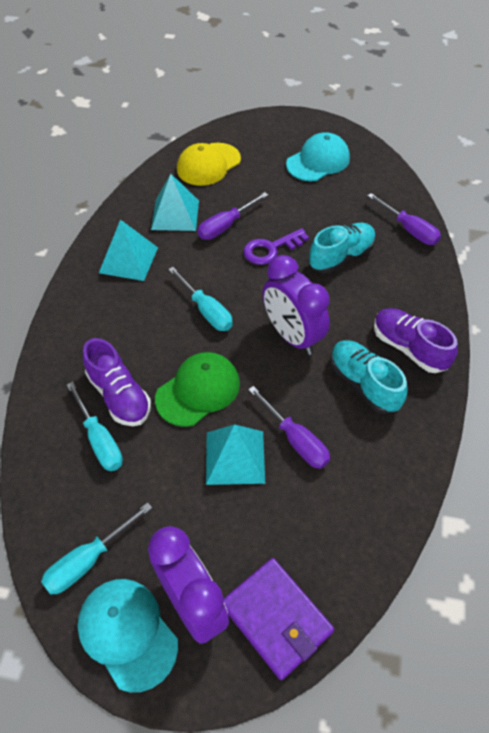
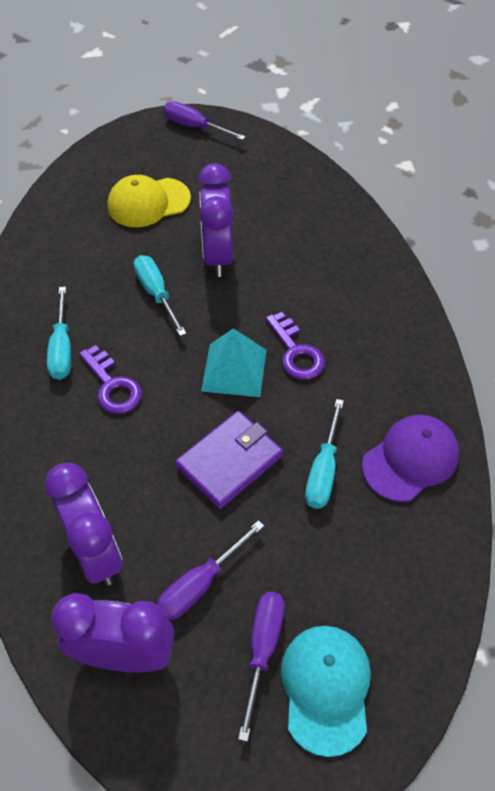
green cap: [155,352,240,427] = 1 -> none = 0
purple cap: none = 0 -> [362,415,459,502] = 1
purple clock: [148,526,229,644] [263,255,330,355] = 2 -> [45,463,123,586] [51,593,174,673] [198,163,234,277] = 3
purple key: [243,228,309,265] = 1 -> [79,345,142,414] [266,312,325,380] = 2
purple shoe: [83,338,151,426] [374,308,458,373] = 2 -> none = 0
turquoise cap: [77,579,178,692] [286,132,350,181] = 2 -> [281,626,371,757] = 1
turquoise pyramid: [99,219,158,281] [151,174,199,231] [206,424,265,485] = 3 -> [201,328,266,397] = 1
turquoise shoe: [309,223,376,273] [330,340,408,414] = 2 -> none = 0

